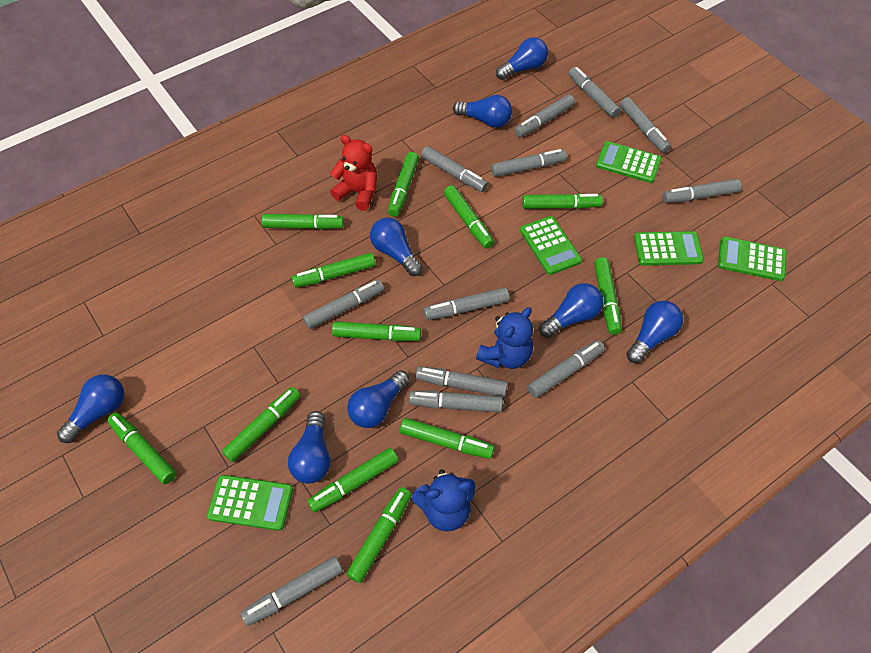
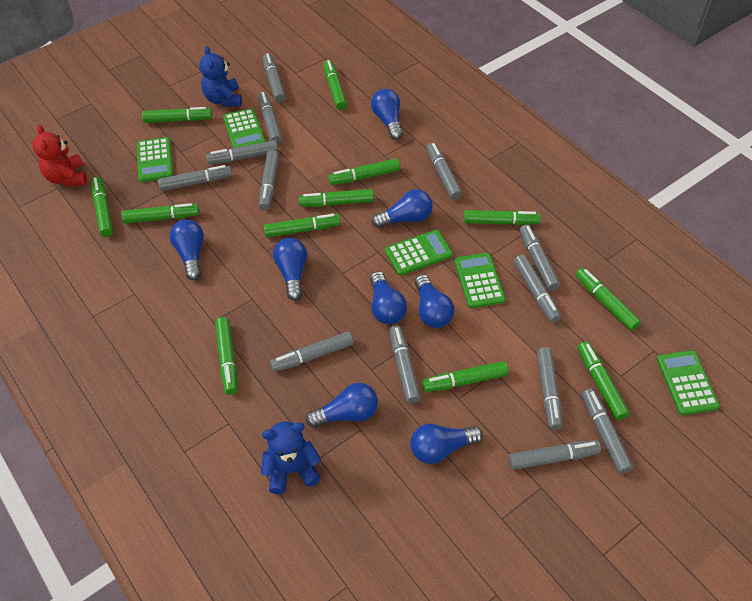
grey marker: [241,556,343,626] [303,280,384,329] [409,391,503,413] [416,366,508,397] [421,146,488,192] [424,287,509,320] [491,149,567,177] [514,95,575,137] [528,340,605,398] [568,67,621,118] [620,97,671,153] [663,179,741,203] = 12 -> [158,165,232,191] [206,140,278,165] [258,92,282,144] [259,150,279,210] [263,53,286,102] [270,332,354,372] [389,325,421,404] [427,143,462,200] [508,440,601,470] [514,254,561,323] [520,225,560,291] [537,347,563,430] [582,389,633,474] = 13

